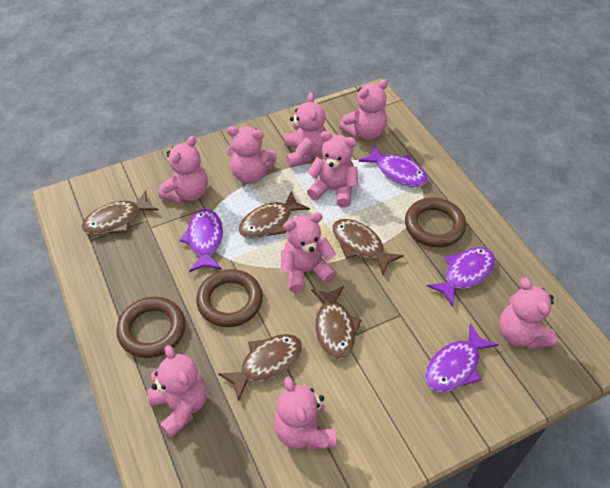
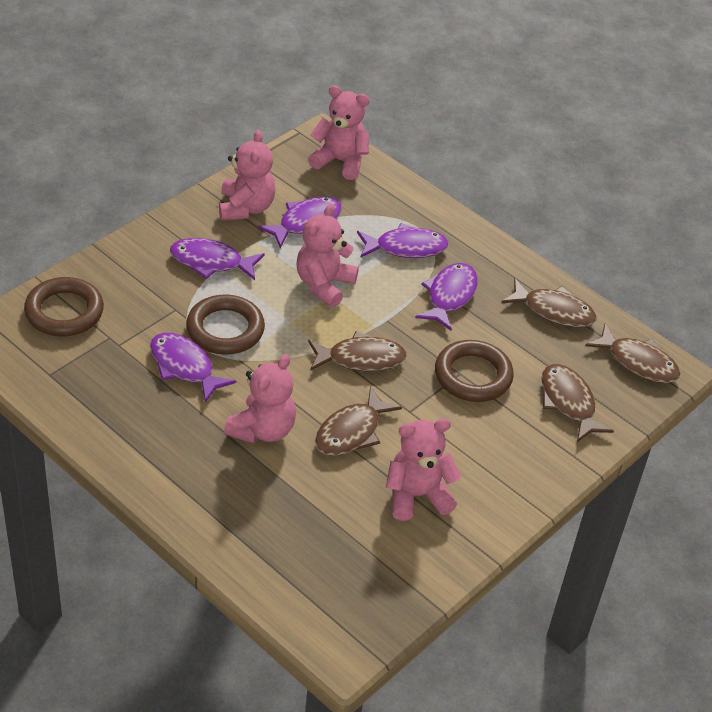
pink teddy bear: [147,345,207,438] [158,136,208,203] [226,126,277,184] [274,377,336,450] [281,212,336,293] [284,92,326,167] [307,131,358,208] [339,79,388,140] [499,277,557,349] = 9 -> [219,130,276,220] [224,354,296,443] [296,204,359,307] [308,85,369,180] [386,418,461,521] = 5
purple fish: [179,209,223,272] [359,145,428,187] [425,323,498,392] [427,247,495,307] = 4 -> [150,333,236,403] [170,238,265,280] [257,197,342,249] [357,223,449,258] [415,263,478,330] = 5

